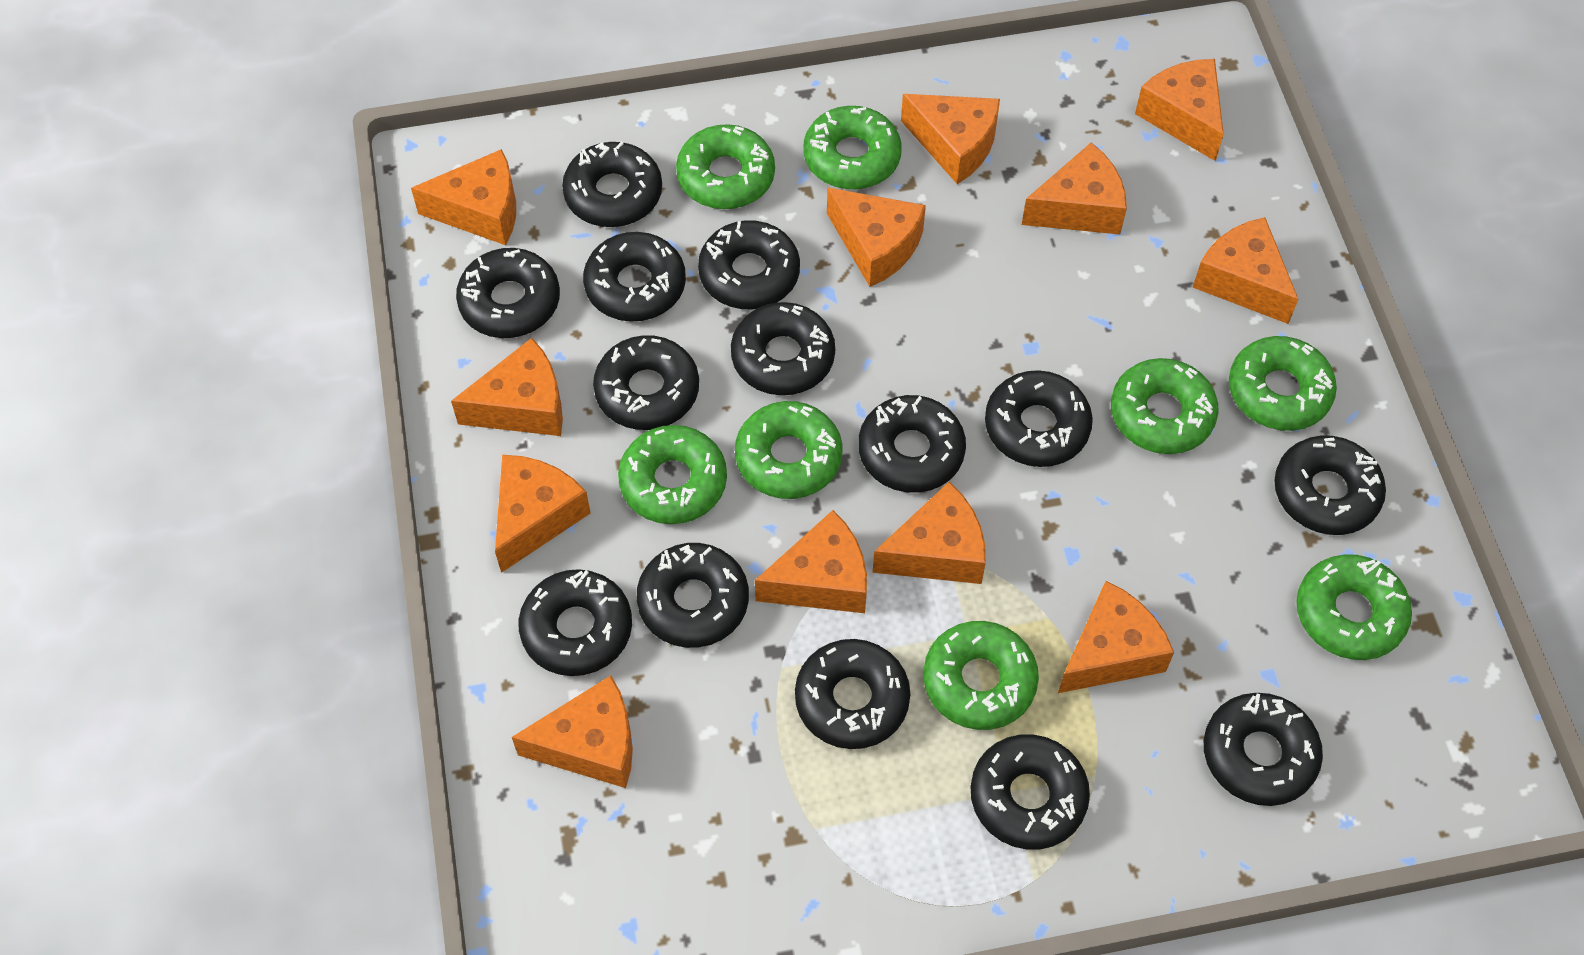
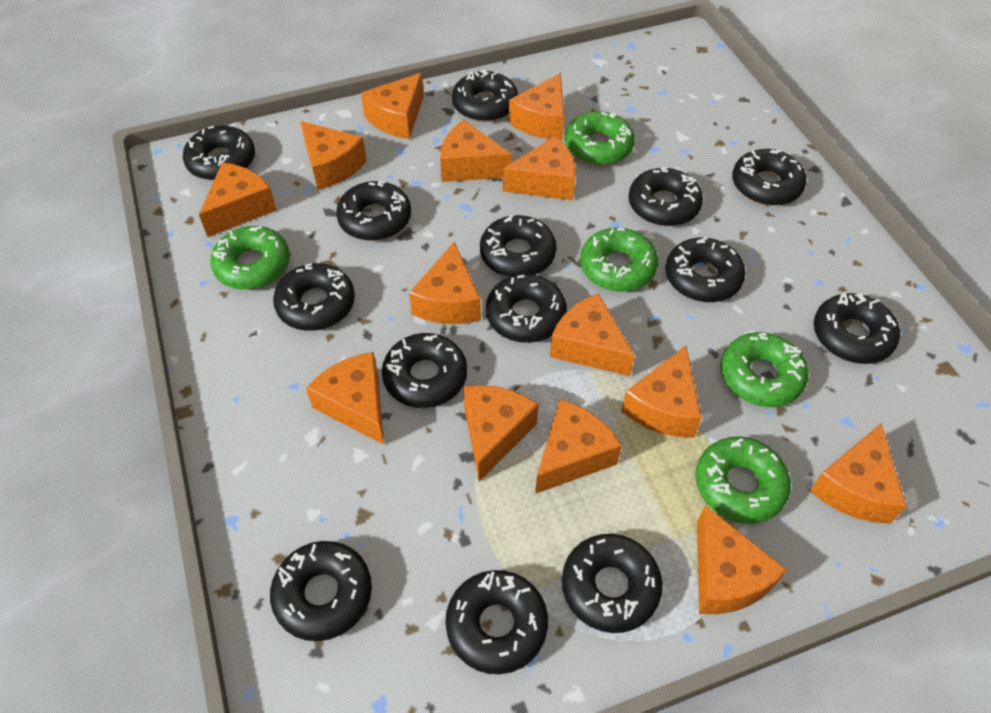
green donut: [618,425,727,524] [676,124,775,209] [735,401,843,499] [803,106,902,189] [923,621,1039,730] [1111,358,1219,454] [1229,336,1337,431] [1296,554,1412,660] = 8 -> [210,226,290,290] [565,111,635,165] [580,228,658,292] [696,437,791,524] [721,332,808,407] = 5
orange cheese: [411,149,516,245] [451,338,563,436] [495,455,591,573] [512,676,633,788] [755,510,867,613] [827,187,926,287] [873,482,986,584] [901,94,1000,184] [1022,142,1127,234] [1058,581,1174,693] [1135,59,1224,161] [1193,217,1298,324] = 12 -> [199,163,277,237] [300,121,367,190] [306,352,384,444] [361,73,424,139] [409,242,481,324] [440,120,512,182] [463,385,539,482] [503,136,576,201] [509,73,564,140] [535,399,622,494] [550,293,635,376] [621,345,702,438] [697,505,787,614] [810,423,907,524] = 14

